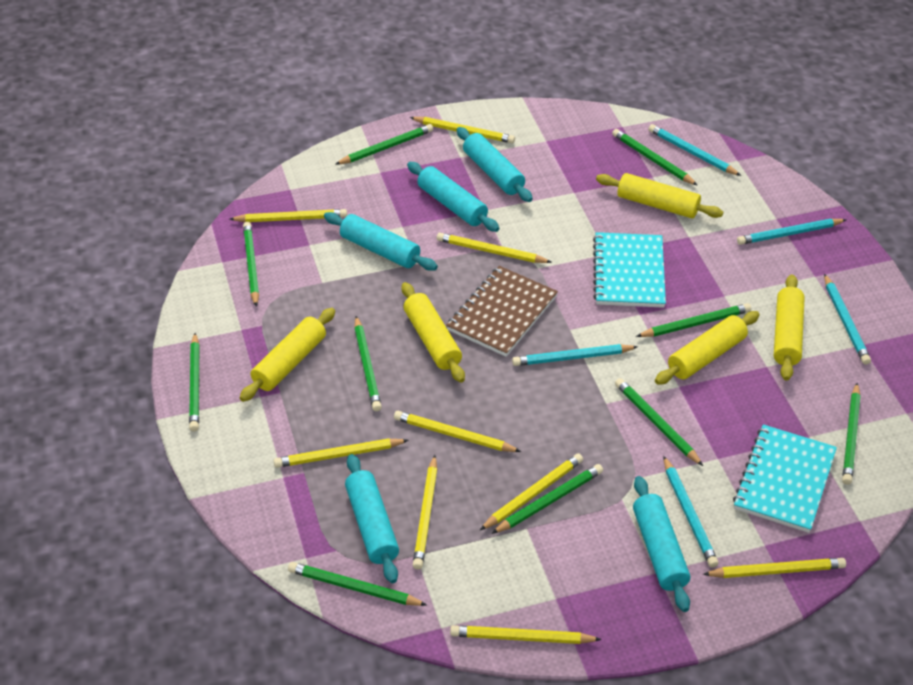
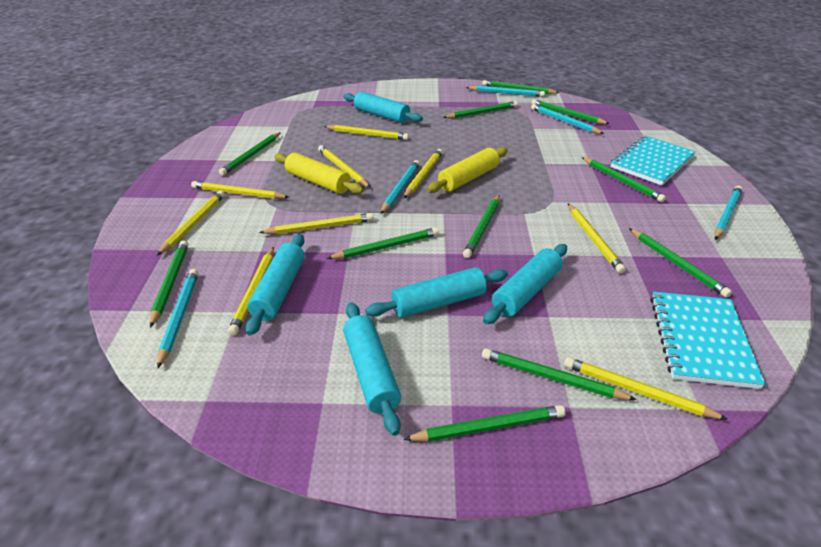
brown notebook: [446,266,558,357] = 1 -> none = 0
green pencil: [189,333,199,432] [243,222,259,307] [288,562,427,606] [335,124,433,165] [354,316,382,411] [491,464,603,534] [612,129,698,186] [615,378,703,466] [636,303,751,337] [842,383,861,485] = 10 -> [150,240,188,328] [219,132,281,176] [326,227,439,259] [403,405,566,442] [443,101,518,119] [463,195,500,258] [482,80,560,94] [482,348,637,400] [531,99,610,124] [582,157,666,202] [629,228,732,298] = 11
yellow rolling pin: [240,308,335,402] [402,282,465,382] [596,173,723,218] [655,311,760,385] [774,275,805,381] = 5 -> [274,153,364,194] [427,147,508,193] = 2

